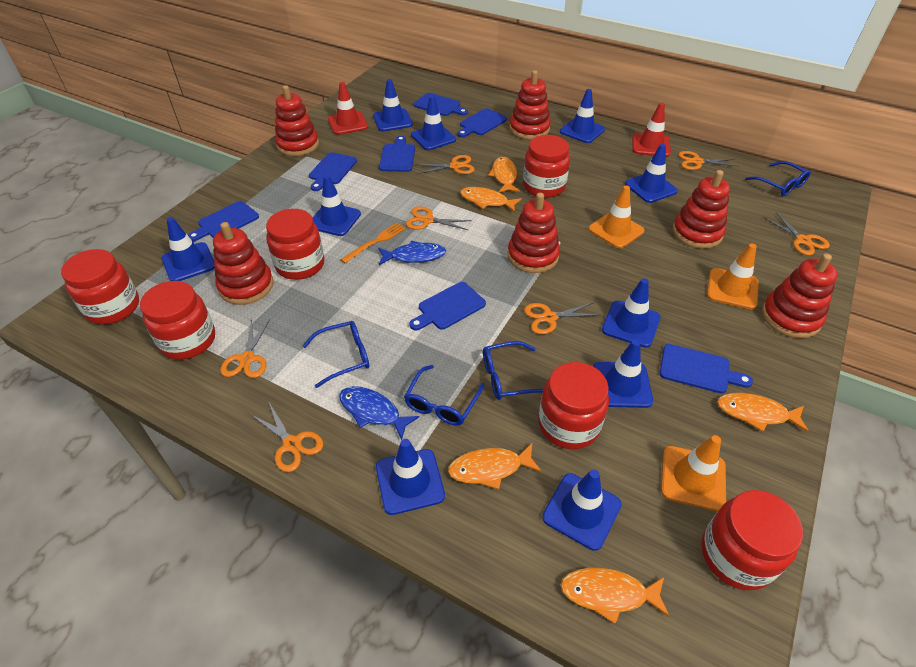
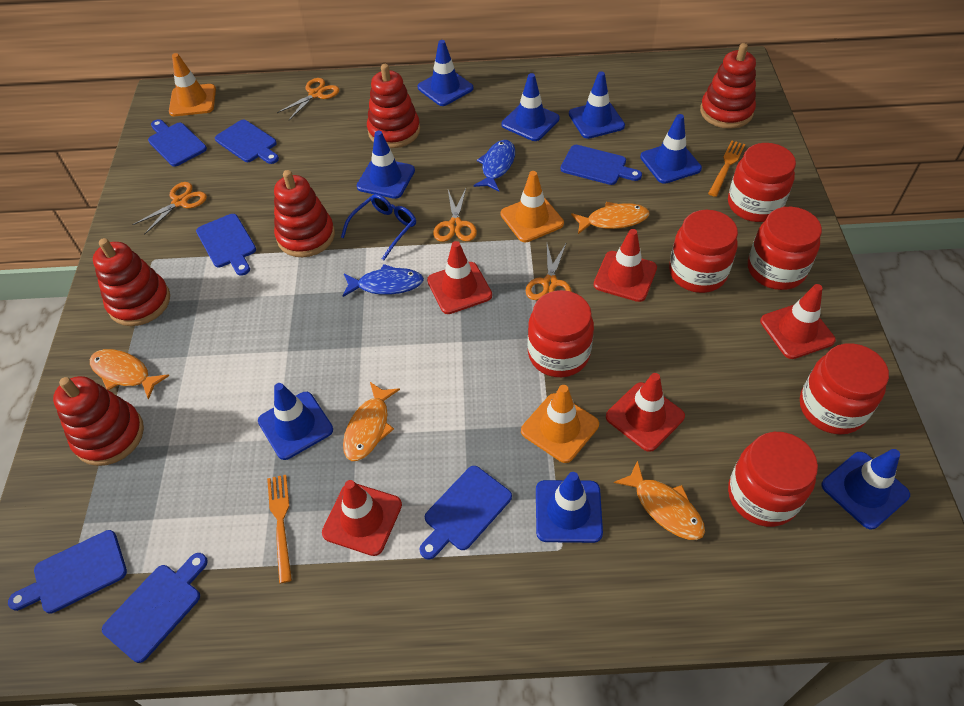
blue glasses: [303,321,369,388] [404,365,484,426] [483,341,543,400] [745,161,811,196] = 4 -> [341,194,416,260] = 1
blue traffic cone: [162,217,215,281] [313,175,361,236] [373,79,413,131] [376,439,445,515] [411,96,456,150] [542,470,622,551] [560,89,605,143] [593,340,653,408] [602,278,660,348] [625,144,678,203] = 10 -> [258,383,333,460] [356,131,415,199] [417,40,473,106] [502,73,559,141] [536,472,603,543] [569,71,625,139] [640,114,702,184] [821,449,910,530] = 8
orange fish: [448,444,542,489] [460,187,522,212] [488,157,520,193] [560,568,669,624] [717,393,808,432] = 5 -> [90,349,169,400] [343,382,400,461] [571,202,649,234] [614,460,705,540] = 4
orange fork: [340,223,406,264] = 1 -> [267,475,292,583] [708,141,745,197] = 2
orange scissors: [220,318,270,378] [250,403,323,472] [406,206,472,230] [415,155,475,174] [524,302,600,334] [678,151,739,170] [763,212,830,255] = 7 -> [132,182,207,235] [277,78,339,120] [433,188,477,242] [526,242,572,300] = 4
red stacking toy: [213,222,274,305] [275,85,319,156] [508,193,560,273] [509,70,551,140] [672,170,730,249] [762,253,837,338] = 6 -> [53,376,144,466] [93,238,170,326] [274,170,335,257] [367,64,420,148] [700,43,756,129] = 5
red traffic cone: [328,82,368,135] [632,103,671,157] = 2 -> [322,480,402,556] [427,241,492,314] [594,229,657,302] [606,373,685,452] [760,284,836,359] = 5

